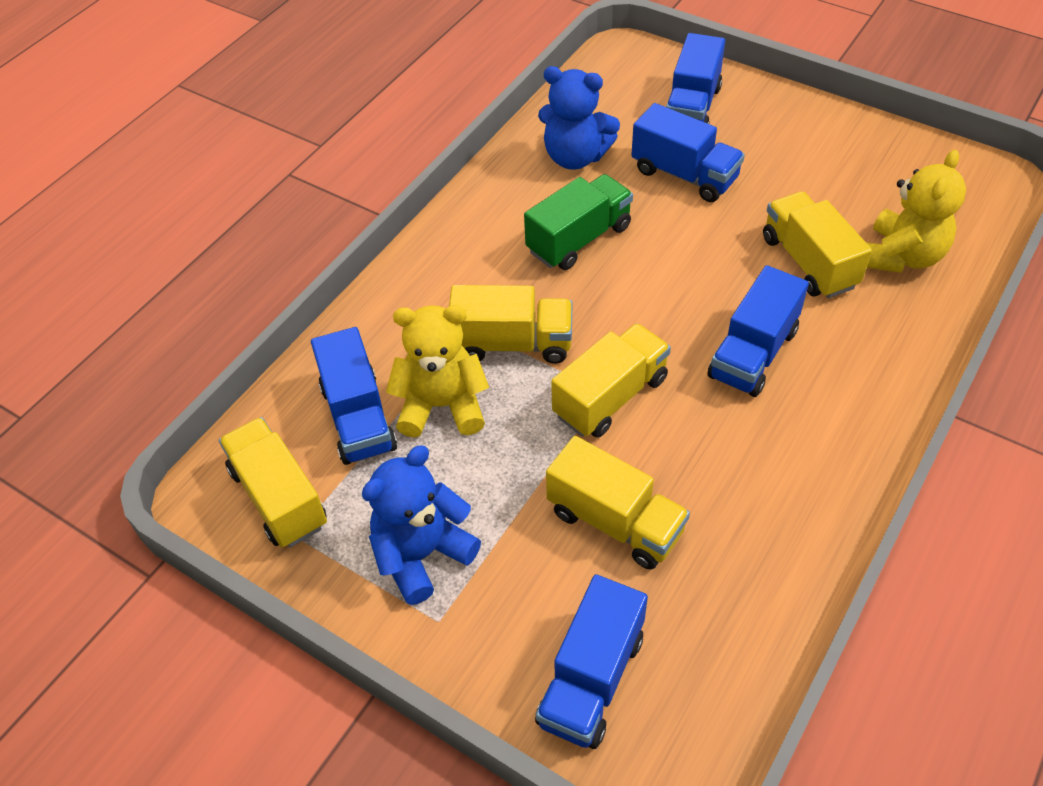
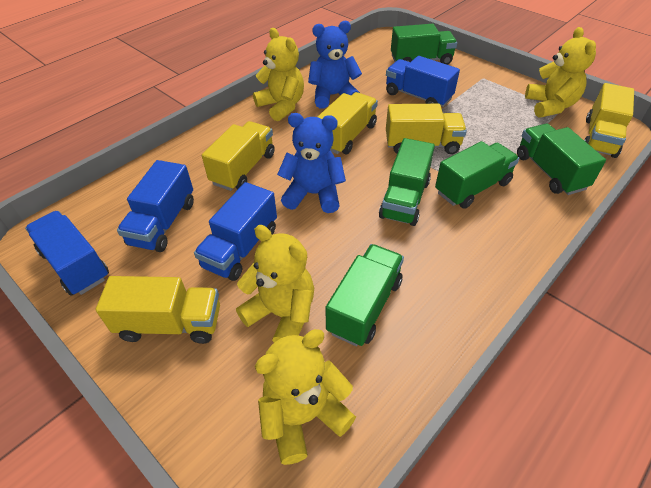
blue truck: [311,327,397,465] [535,574,648,749] [632,103,745,202] [666,33,725,124] [708,265,809,397] = 5 -> [25,211,109,296] [117,160,194,252] [194,182,277,281] [386,56,460,107] = 4
green truck: [524,174,633,270] = 1 -> [325,244,404,346] [379,138,435,226] [391,24,457,65] [435,141,519,209] [517,124,606,195] = 5
yellow teddy bear: [386,305,489,438] [867,150,966,273] = 2 -> [236,225,314,343] [253,28,304,121] [255,329,356,465] [525,27,596,118] = 4

